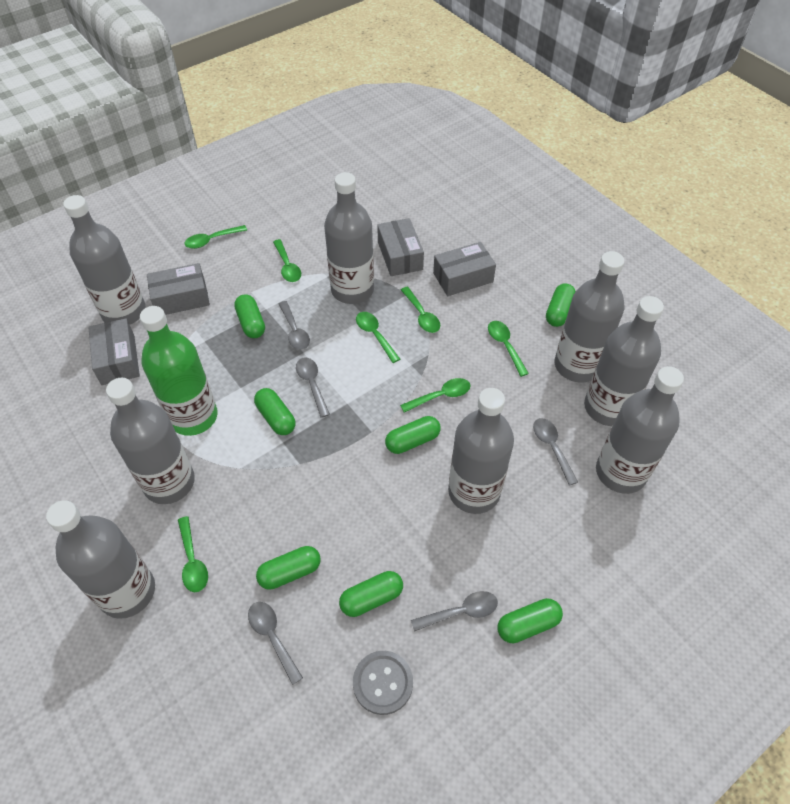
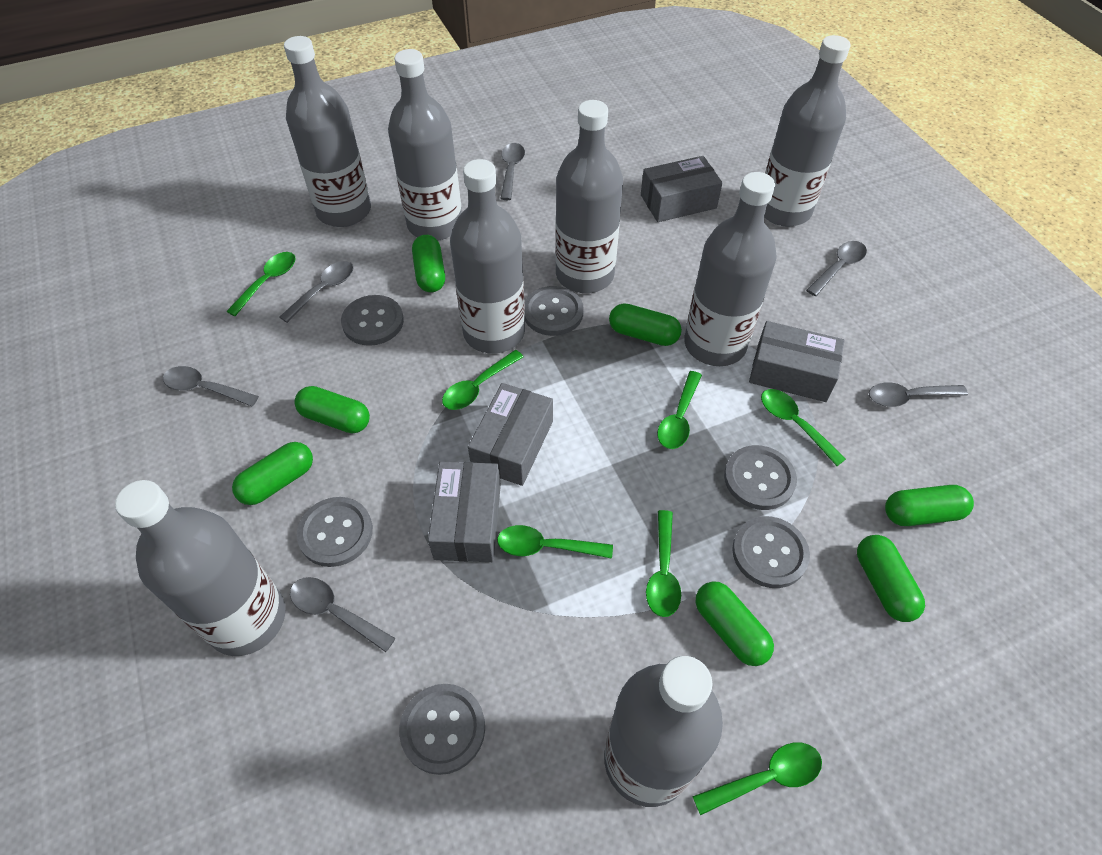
green bottle: [140,306,218,436] = 1 -> none = 0
grey button: [353,651,413,715] = 1 -> [297,497,373,567] [341,295,404,346] [399,684,485,775] [524,286,584,336] [724,445,797,510] [732,516,810,588] = 6
grey spoon: [248,602,303,685] [279,301,310,350] [296,357,330,418] [411,591,498,632] [533,418,578,486] = 5 -> [163,366,259,406] [280,261,353,323] [290,577,396,652] [500,143,525,200] [806,241,867,296] [869,382,968,407] = 6

